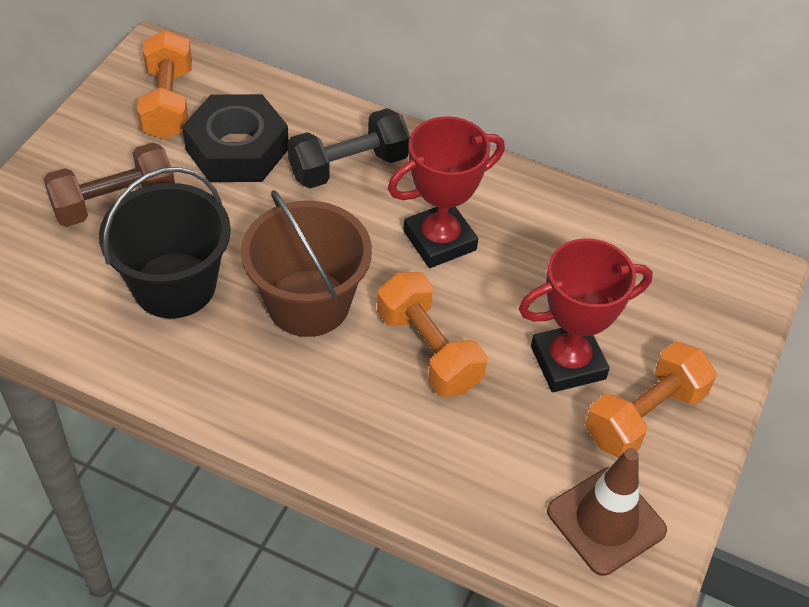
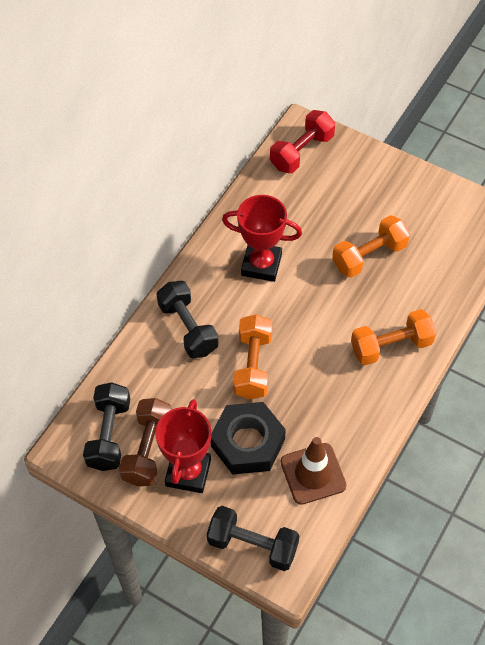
black bucket: [99,167,231,319] = 1 -> none = 0
black dumbbell: [288,108,410,188] = 1 -> [83,382,130,471] [156,281,219,358] [207,506,299,571] = 3
brown bucket: [241,190,372,337] = 1 -> none = 0
red dumbbell: none = 0 -> [270,110,335,173] = 1

